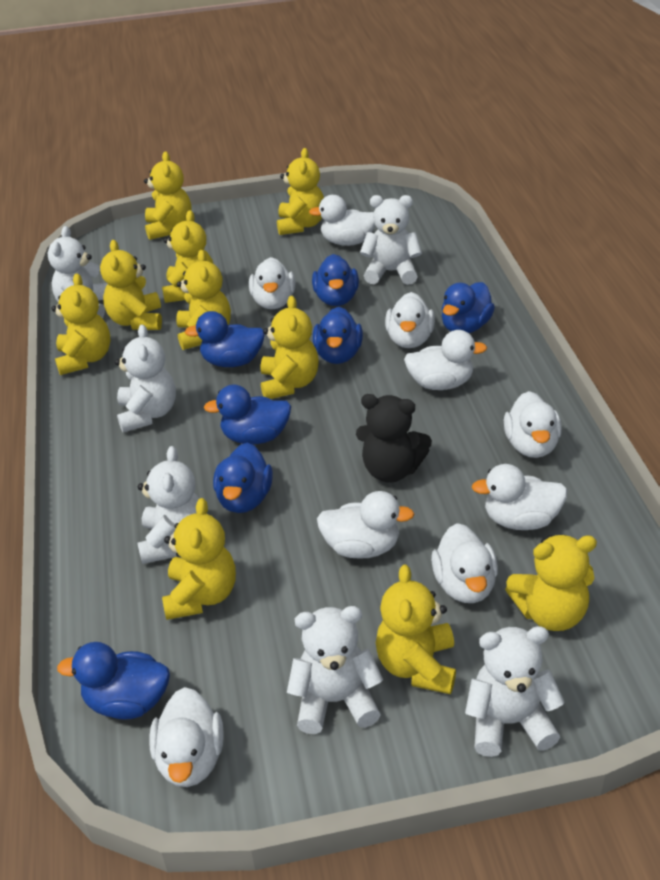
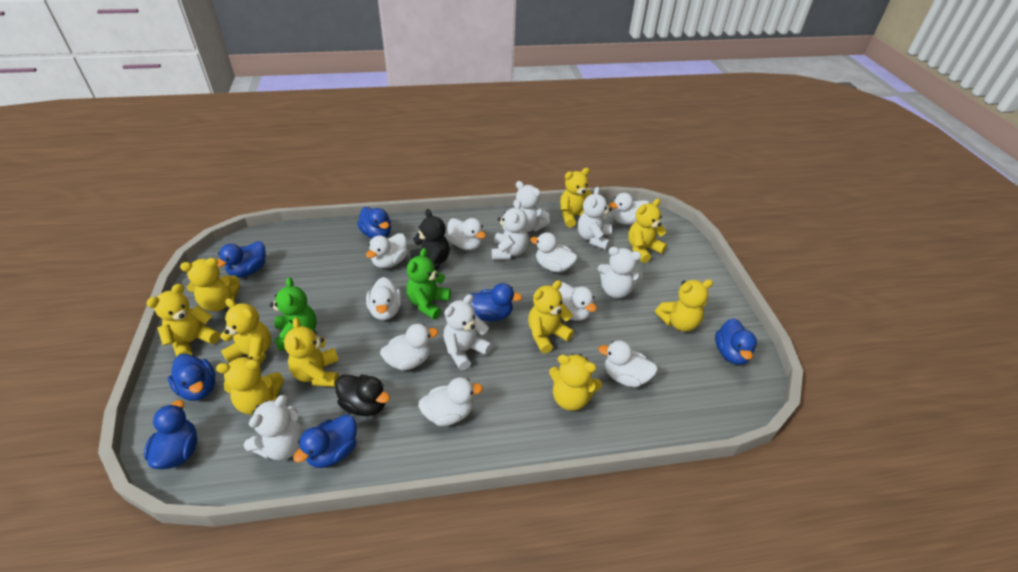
black duck: none = 0 -> [335,375,390,416] = 1
green teddy bear: none = 0 -> [270,277,317,351] [406,248,451,319] = 2

